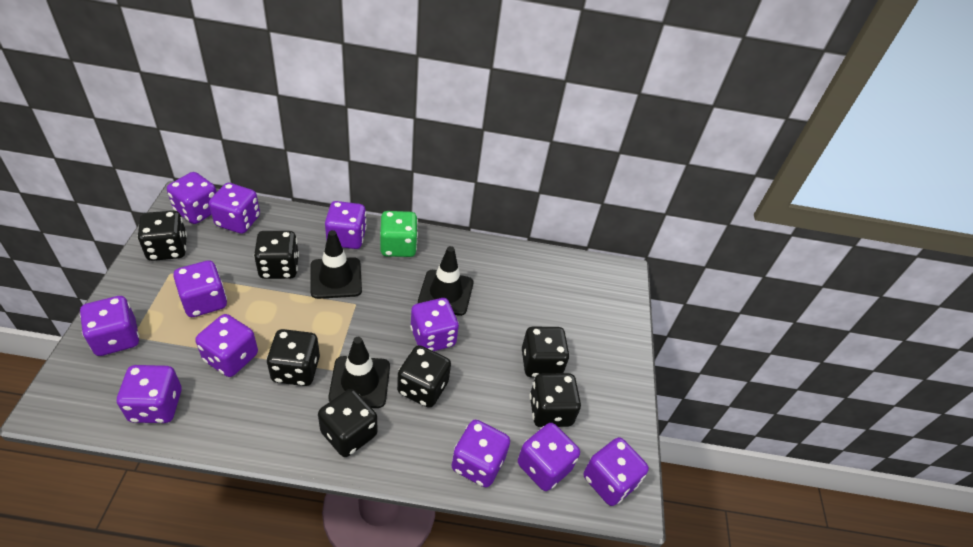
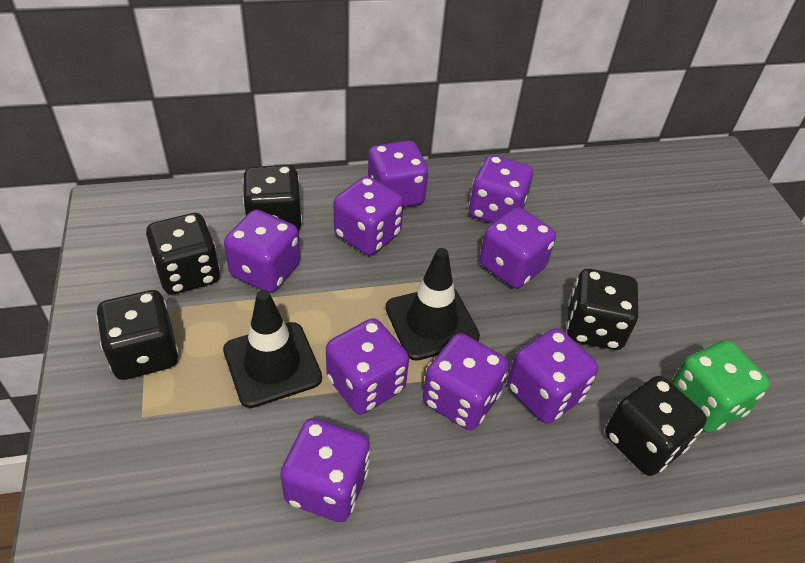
black dice: [137,211,187,261] [254,231,299,279] [267,329,320,386] [318,389,377,457] [397,345,451,408] [522,327,570,378] [530,373,581,427] = 7 -> [96,290,179,380] [146,213,220,295] [243,165,302,231] [567,269,638,350] [605,376,707,476] = 5
black traffic cone: [310,230,362,299] [328,337,390,408] [418,246,473,316] = 3 -> [223,290,322,408] [385,248,480,361] = 2
purple dice: [80,296,139,356] [117,365,182,423] [167,172,217,224] [173,260,227,317] [195,314,258,377] [209,183,260,234] [325,201,367,249] [410,298,459,351] [451,419,510,488] [518,423,580,491] [584,437,649,506] = 11 -> [224,210,300,293] [280,418,370,522] [326,318,409,414] [334,176,404,255] [368,141,429,207] [423,333,509,430] [469,155,533,223] [480,207,556,289] [507,328,598,423] = 9

